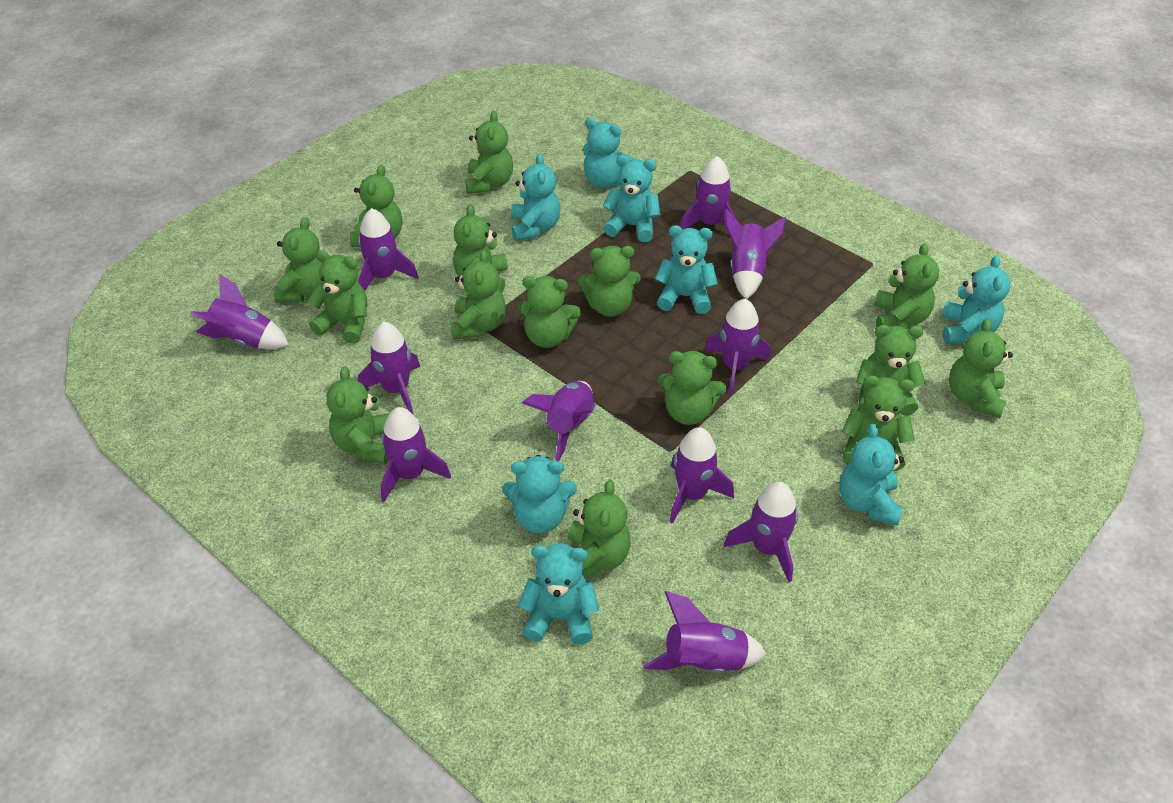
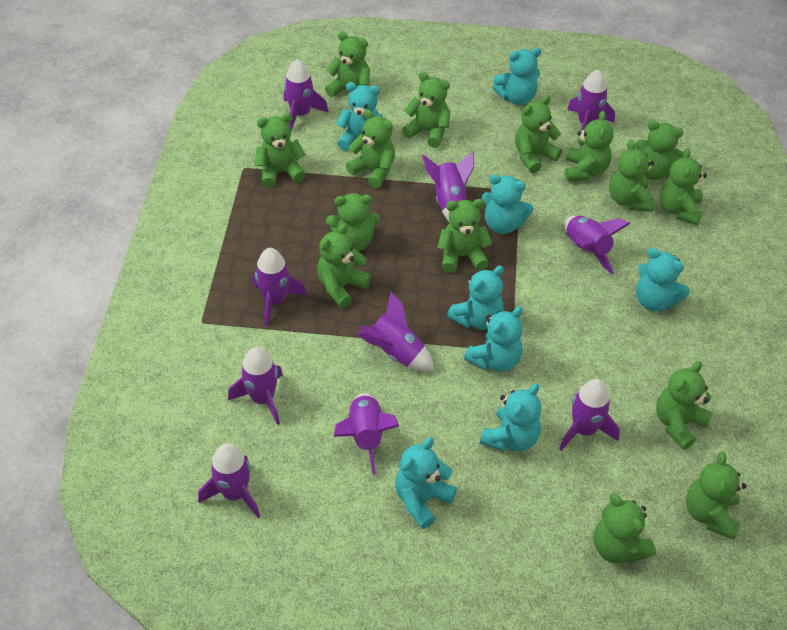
purple rocket: [190,274,289,349] [358,208,418,291] [358,322,420,414] [381,407,451,502] [522,381,595,461] [643,591,767,673] [670,427,734,524] [680,156,737,229] [705,299,770,394] [724,482,798,582] [725,209,786,299] = 11 -> [198,444,260,518] [228,347,283,425] [252,248,307,326] [284,59,329,131] [334,393,399,475] [356,292,434,372] [422,151,474,223] [559,379,620,451] [564,216,631,275] [567,69,615,131] = 10

